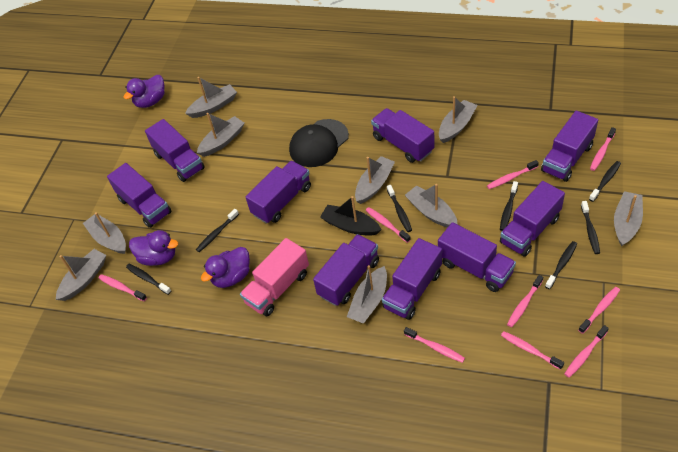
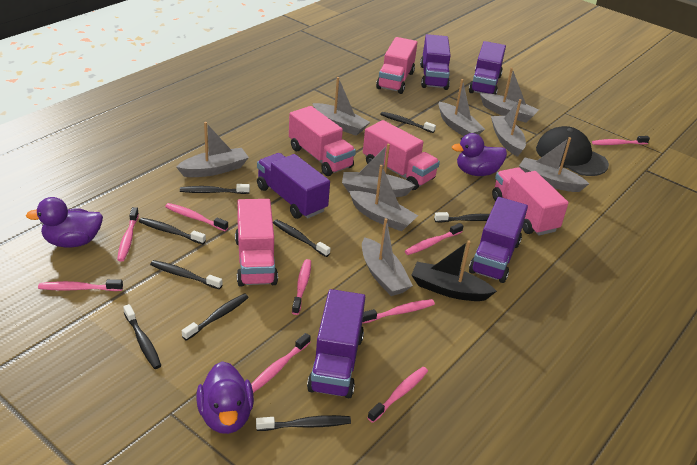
black toothbrush: [126,264,171,295] [196,209,239,252] [387,185,412,232] [500,181,518,231] [545,241,577,289] [581,201,600,254] [589,161,621,202] = 7 -> [123,304,161,369] [139,218,206,244] [150,260,222,289] [180,184,250,194] [182,293,249,341] [256,415,351,431] [273,220,330,257] [380,112,436,133] [434,212,490,222] = 9
pink truck: [240,238,309,316] = 1 -> [235,199,278,287] [289,106,356,176] [363,120,440,190] [376,37,418,94] [492,167,569,235] = 5
purple truck: [107,163,172,228] [145,119,205,182] [246,161,311,224] [313,234,379,306] [371,108,434,163] [382,238,442,320] [438,222,516,292] [500,181,565,257] [541,111,598,182] = 9 -> [257,153,330,219] [307,289,365,398] [420,34,451,90] [469,41,506,95] [469,197,528,283] = 5

